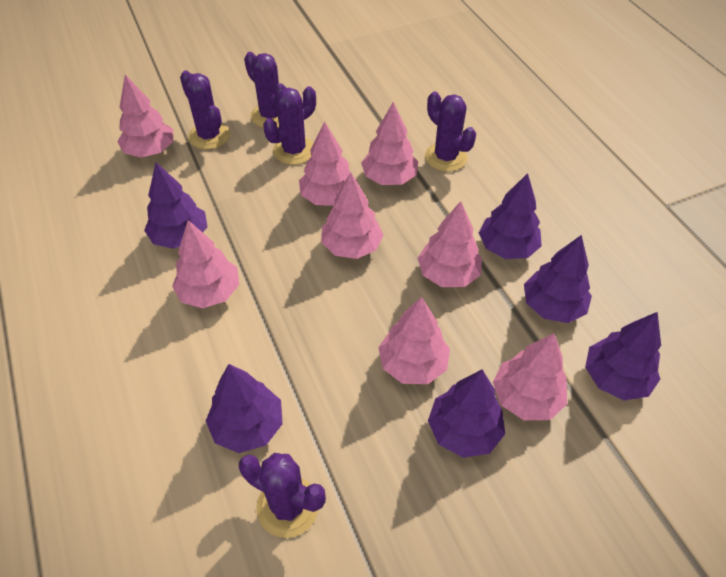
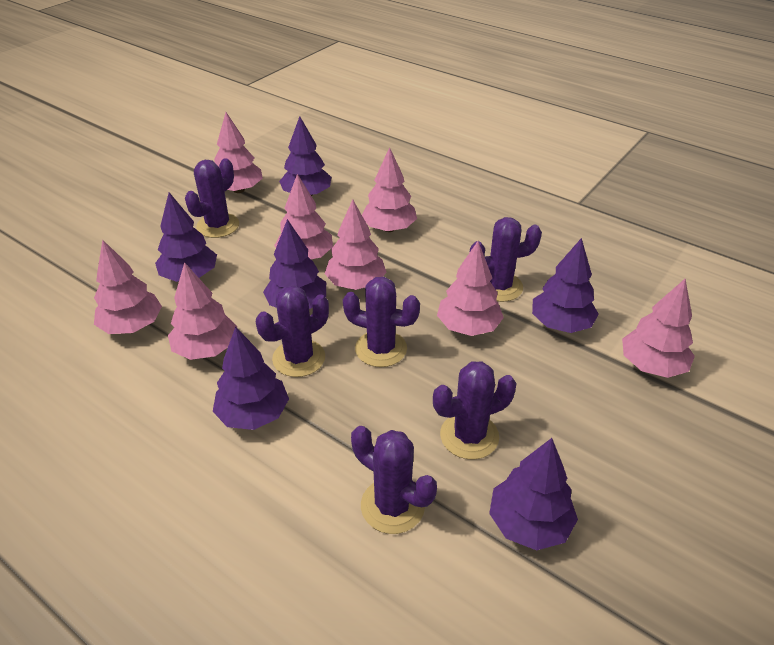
purple cactus: [180,71,230,150] [239,453,326,538] [244,52,286,128] [263,87,316,165] [425,92,476,172] = 5 -> [185,158,239,238] [256,285,329,377] [343,277,420,367] [351,426,437,534] [433,361,517,459] [470,217,542,302] = 6

